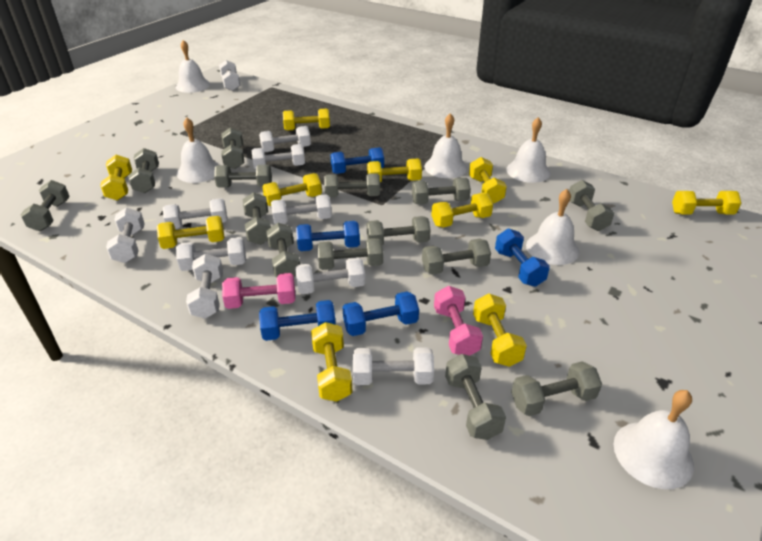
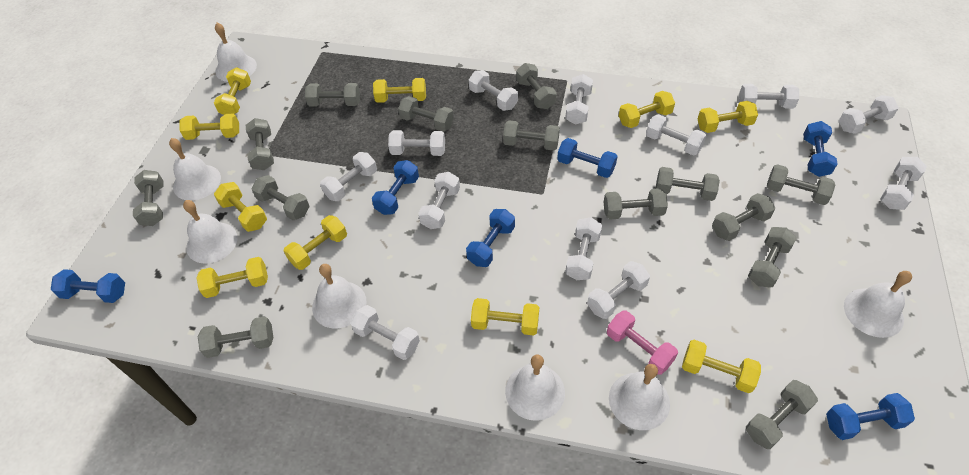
blue dumbbell: [259,300,336,341] [296,221,360,251] [330,147,384,174] [342,291,419,336] [495,228,550,287] = 5 -> [51,269,125,303] [372,160,419,215] [466,209,515,267] [557,138,618,178] [803,121,838,177] [826,393,915,440] = 6
pink dumbbell: [222,273,296,309] [434,286,483,356] = 2 -> [607,311,678,375] = 1
white bell: [175,40,210,93] [177,117,219,183] [424,113,468,178] [506,117,551,183] [526,189,580,265] [613,390,694,489] = 6 -> [169,138,221,201] [183,200,238,263] [215,23,257,82] [312,264,367,329] [505,354,565,421] [609,364,670,430] [844,271,912,338] = 7
white dumbbell: [106,207,145,263] [163,198,227,229] [176,237,246,271] [186,254,223,319] [219,60,240,91] [252,144,305,169] [259,126,311,152] [271,194,332,224] [295,257,365,294] [353,347,434,385] = 10 -> [320,152,377,201] [351,305,420,360] [388,130,445,156] [418,172,460,229] [469,70,518,111] [565,74,593,125] [565,218,602,280] [587,261,650,319] [646,114,707,155] [739,84,799,109] [839,95,899,134] [880,157,927,210] = 12

